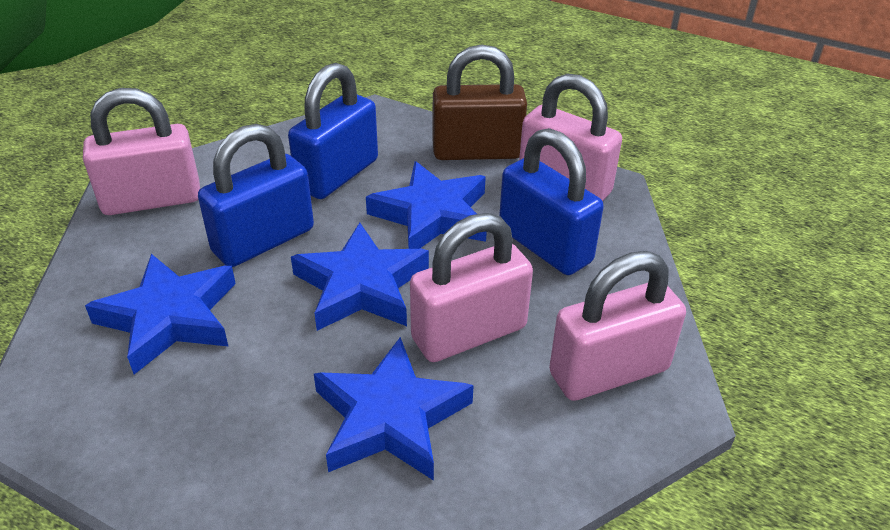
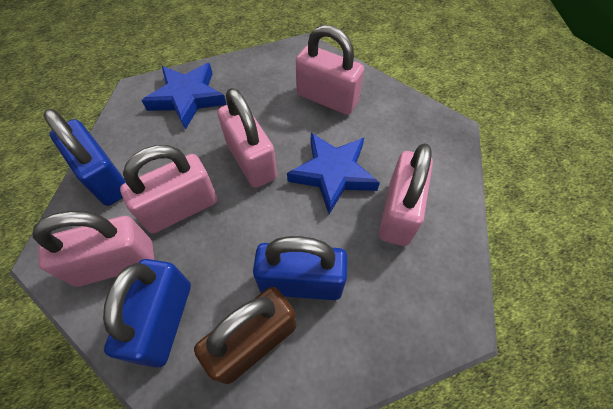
blue star: [85,254,236,374] [291,223,429,331] [314,337,474,481] [366,161,487,249] = 4 -> [142,63,227,130] [287,133,380,214] = 2
pink padlock: [83,88,200,215] [410,213,533,362] [519,74,622,201] [549,251,686,401] = 4 -> [33,211,154,287] [120,145,217,234] [217,88,277,188] [296,25,364,115] [379,143,433,246] = 5

